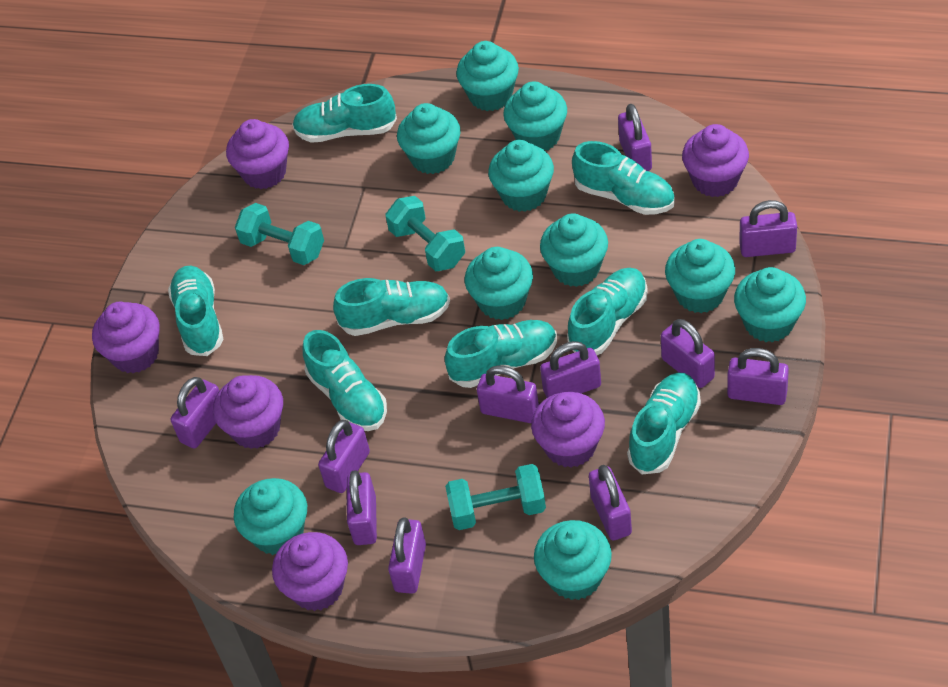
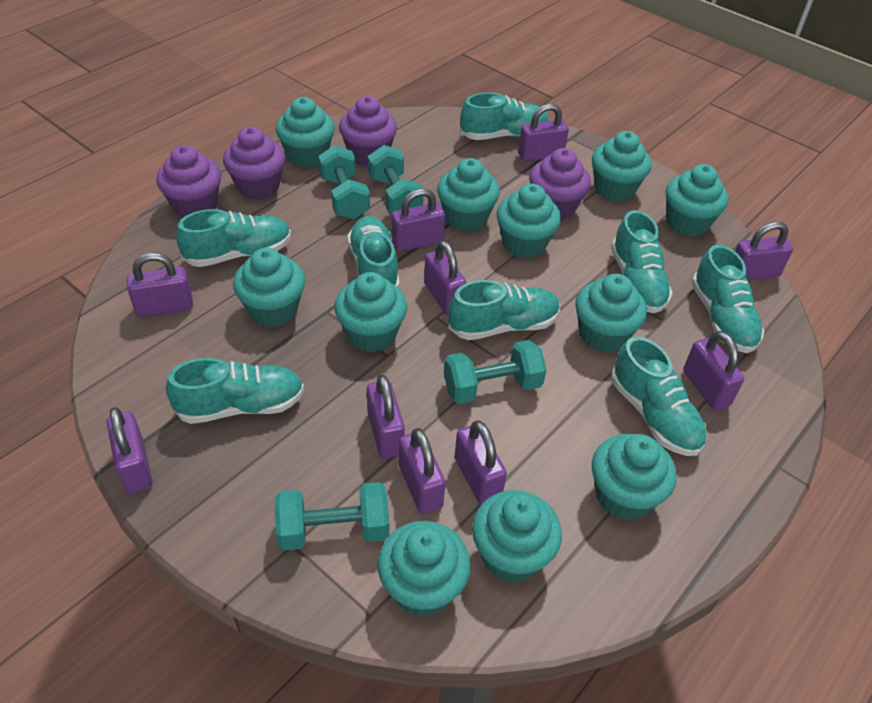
purple cupcake: [92,302,160,373] [213,375,283,449] [226,119,289,189] [272,532,348,611] [531,392,605,468] [682,124,749,197] = 6 -> [156,145,221,217] [223,127,285,200] [339,96,397,166] [529,148,591,220] = 4
purple padlock: [170,377,219,449] [318,420,370,493] [347,470,377,545] [388,518,426,594] [477,365,539,423] [540,341,601,398] [589,465,632,540] [618,104,652,171] [661,319,715,388] [727,348,789,405] [739,200,797,257] = 11 -> [106,407,153,494] [127,253,193,317] [367,375,405,458] [392,189,445,252] [399,428,445,514] [424,240,467,315] [455,420,507,505] [518,104,569,162] [683,331,744,410] [735,222,793,280] = 10
turquoise cupcake: [234,478,307,555] [397,103,461,174] [456,41,519,111] [465,247,533,320] [488,140,554,212] [503,81,567,151] [534,520,612,600] [540,213,608,287] [665,239,735,313] [734,267,806,342] = 10 -> [233,248,305,327] [276,97,335,168] [334,272,407,352] [378,521,471,617] [437,158,500,232] [472,490,562,583] [497,184,561,258] [575,274,647,353] [592,131,652,202] [592,434,677,520] [666,164,728,237] = 11
turquoise dumbbell: [235,203,324,265] [386,196,465,271] [445,464,546,530] = 3 -> [275,482,389,551] [319,145,370,219] [368,145,423,214] [444,340,547,404] = 4

